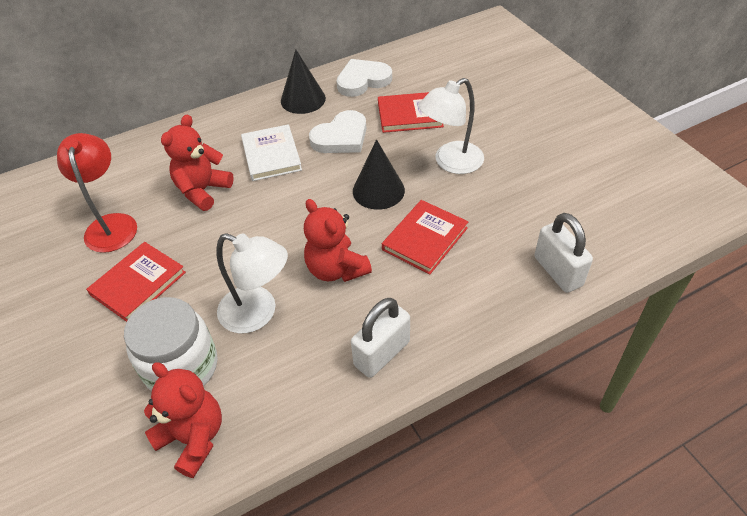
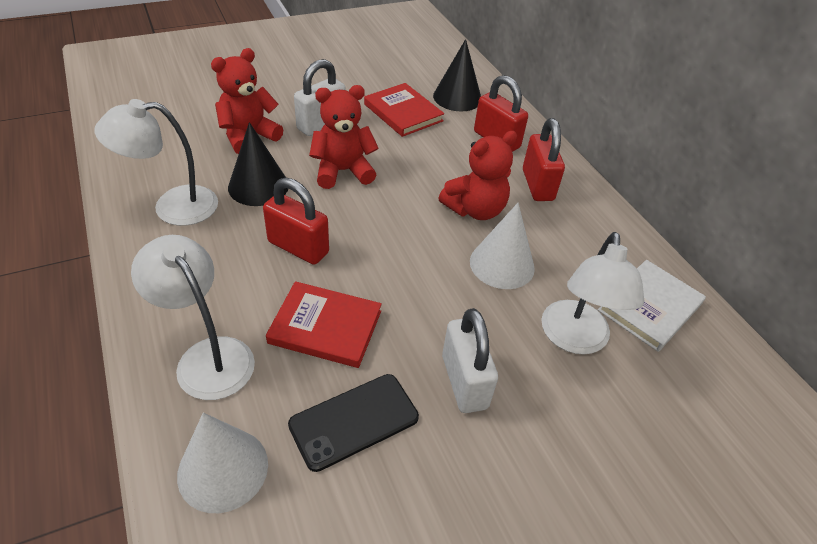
black phone: none = 0 -> [288,374,419,472] = 1
red book: [86,242,186,322] [378,92,444,133] [382,200,468,274] = 3 -> [266,281,382,368] [364,83,444,137] = 2
red lamp: [57,133,137,253] = 1 -> none = 0
red padlock: none = 0 -> [263,178,329,265] [474,75,528,152] [523,118,565,201] = 3
white cone: none = 0 -> [177,413,268,513] [470,203,535,289] = 2
white heart: [309,110,366,153] [336,59,392,97] = 2 -> none = 0
white jar: [124,297,218,391] = 1 -> none = 0
white lamp: [216,233,288,333] [418,78,484,174] = 2 -> [95,99,218,226] [131,235,255,400] [541,232,644,355] = 3

